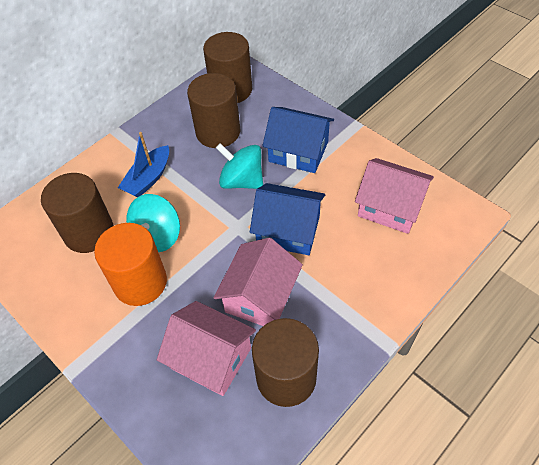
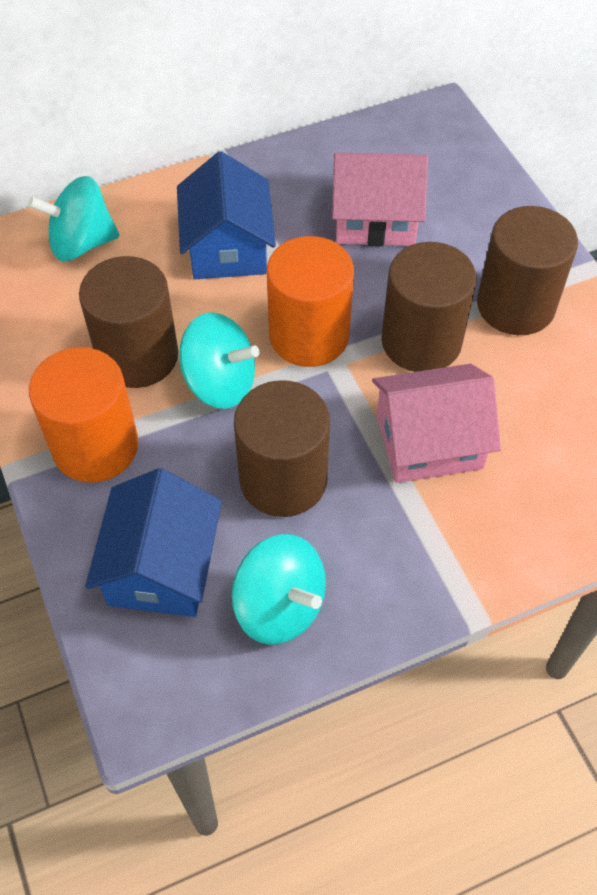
blue boat: [118,132,169,197] = 1 -> none = 0
orange cylinder: [94,223,167,306] = 1 -> [29,347,138,483] [267,236,354,367] = 2
pink house: [157,301,256,396] [214,238,303,326] [355,158,434,234] = 3 -> [332,152,428,246] [372,364,501,483] = 2
turquoise spinning top: [126,194,180,252] [216,143,263,189] = 2 -> [28,176,119,261] [179,312,259,409] [232,534,326,645] = 3

